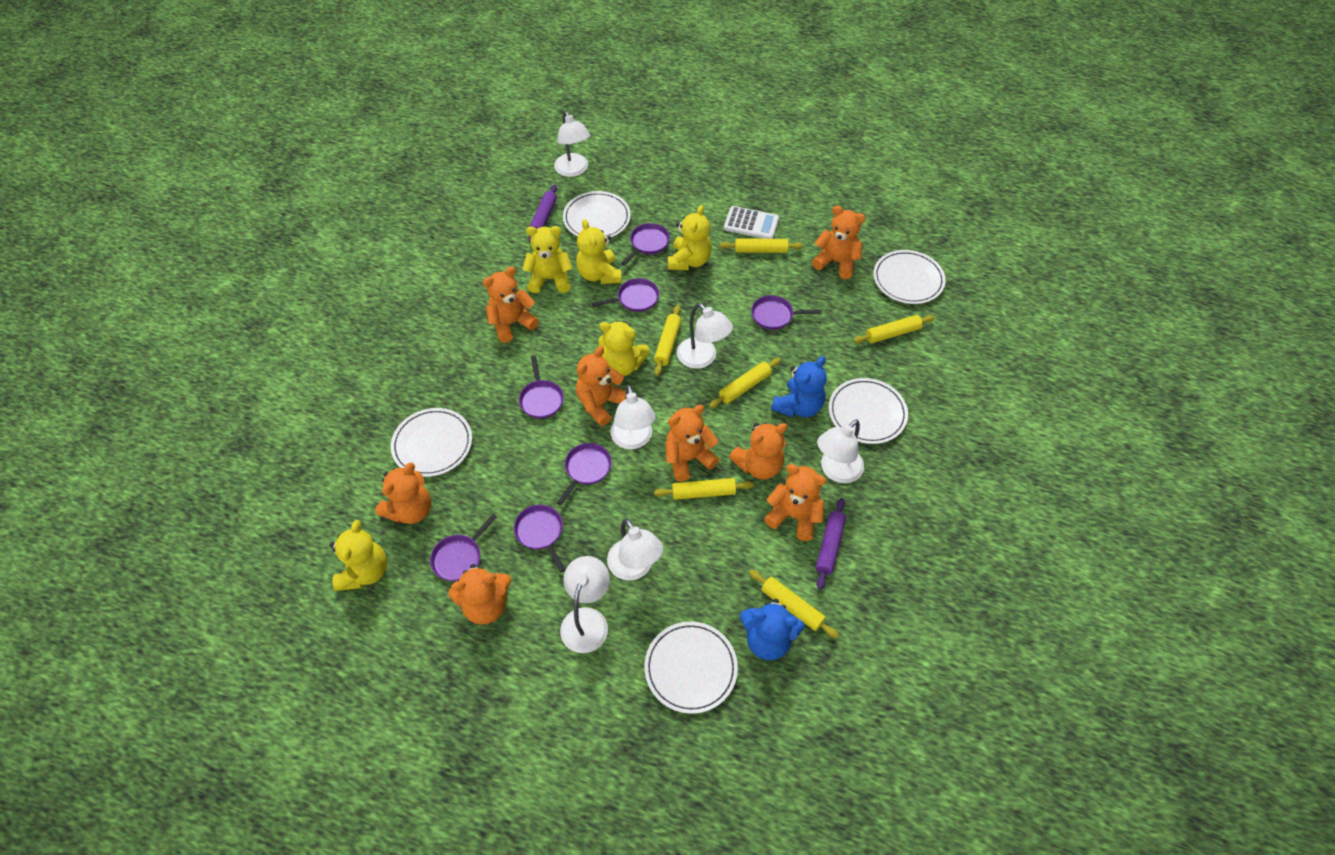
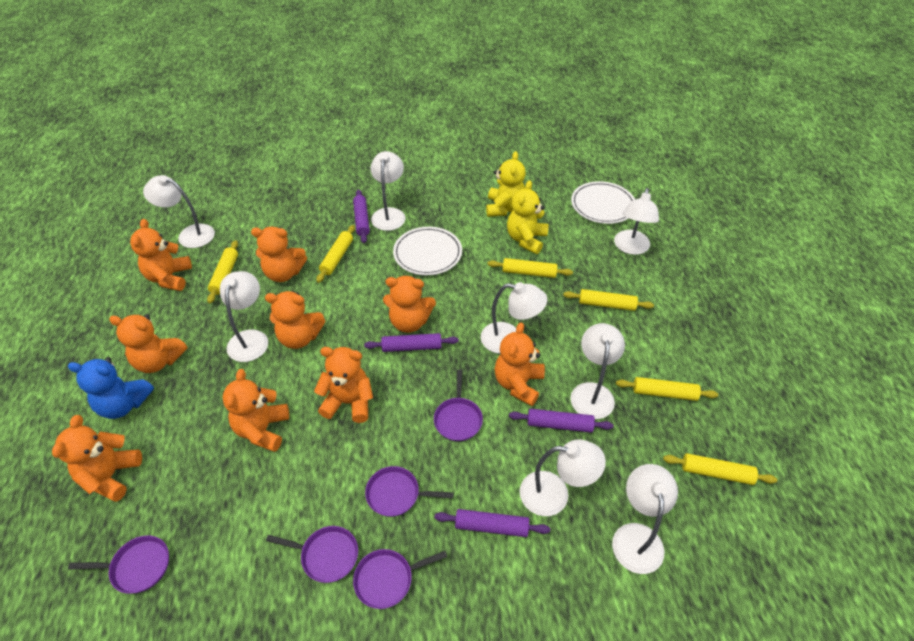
blue teddy bear: [740,599,804,660] [771,356,827,417] = 2 -> [68,357,154,419] = 1
orange teddy bear: [375,463,431,524] [448,564,511,625] [482,267,539,343] [576,346,626,426] [666,405,719,482] [729,422,787,479] [764,464,826,541] [812,206,865,279] = 8 -> [52,415,142,502] [109,314,188,373] [130,219,192,291] [223,369,289,452] [251,227,307,282] [265,291,325,349] [314,347,373,423] [383,276,436,333] [495,322,545,406] = 9
purple pan: [430,514,497,581] [514,505,566,572] [519,355,564,419] [557,443,612,505] [592,278,659,312] [621,223,670,265] [751,295,822,330] = 7 -> [68,535,169,594] [266,526,358,583] [353,549,447,609] [365,466,454,517] [434,369,483,442] = 5
purple rolling pin: [528,185,557,243] [816,498,846,590] = 2 -> [353,190,370,243] [364,333,459,352] [435,509,550,537] [509,409,613,433] = 4
white calculator: [724,206,779,239] = 1 -> none = 0
white lamp: [554,111,590,177] [560,556,610,653] [607,519,663,581] [610,385,656,449] [677,303,733,369] [817,419,864,483] = 6 -> [143,175,215,248] [220,271,268,362] [371,151,405,231] [481,282,547,354] [520,439,606,516] [571,323,625,419] [612,464,678,574] [614,188,659,255] = 8
white plate: [391,408,472,477] [563,191,631,237] [644,622,738,714] [829,378,908,444] [873,250,946,304] = 5 -> [393,227,462,275] [571,181,635,224] = 2
yellow teddy bear: [330,520,387,591] [522,226,573,293] [576,219,622,284] [598,321,650,376] [668,205,712,270] = 5 -> [486,151,526,217] [507,180,548,254] = 2

